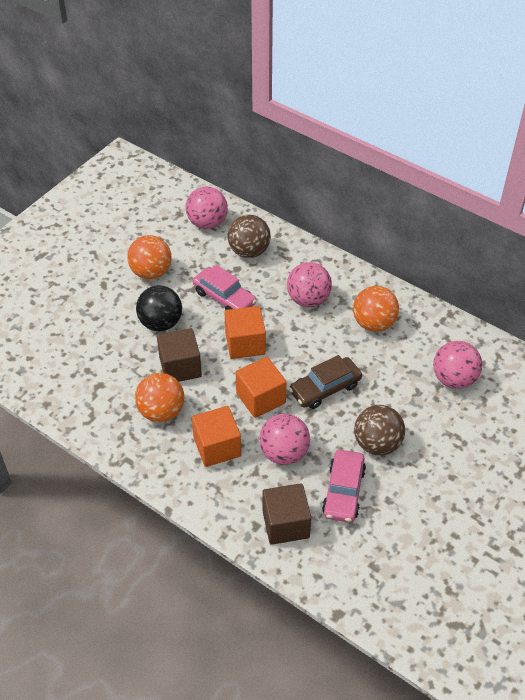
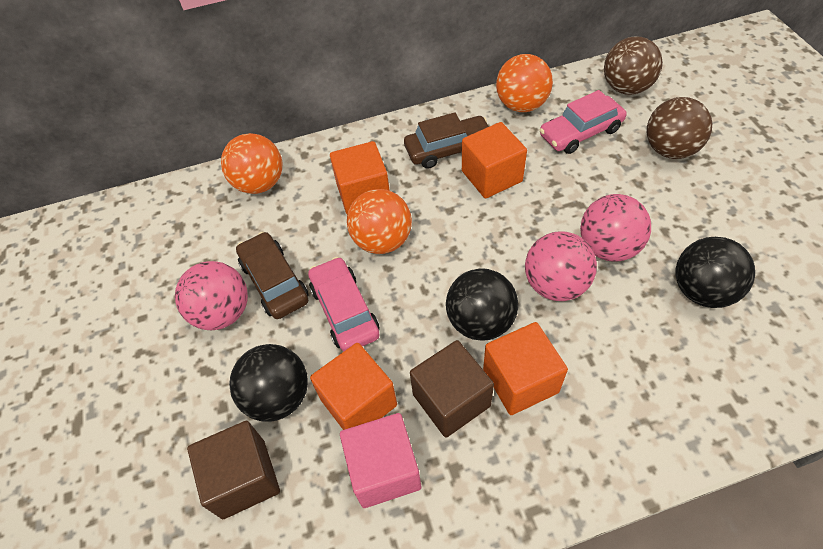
black ball: [136,285,182,331] = 1 -> [229,344,308,421] [446,268,518,341] [676,237,755,308] = 3
brown car: [289,355,362,409] = 1 -> [236,232,309,319] [404,113,489,169] = 2
orange cube: [192,406,241,467] [224,306,266,359] [236,357,287,418] = 3 -> [310,343,397,430] [330,141,390,214] [462,122,527,199] [483,322,568,415] = 4
pink ball: [186,187,228,229] [259,414,310,465] [287,262,332,307] [433,341,482,389] = 4 -> [175,261,248,330] [525,231,597,301] [580,194,651,261] = 3
pink cube: none = 0 -> [340,413,421,508] = 1

